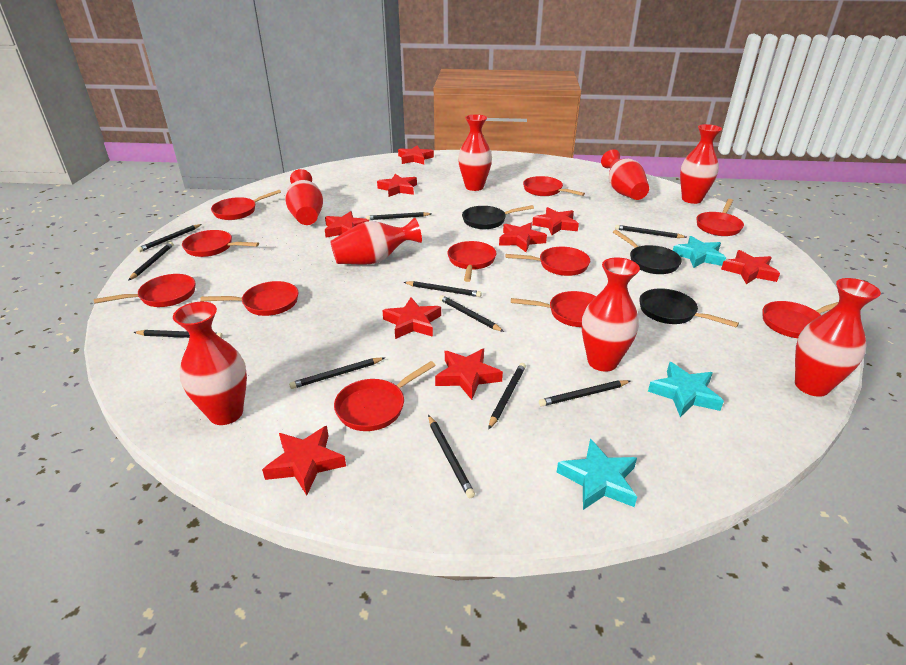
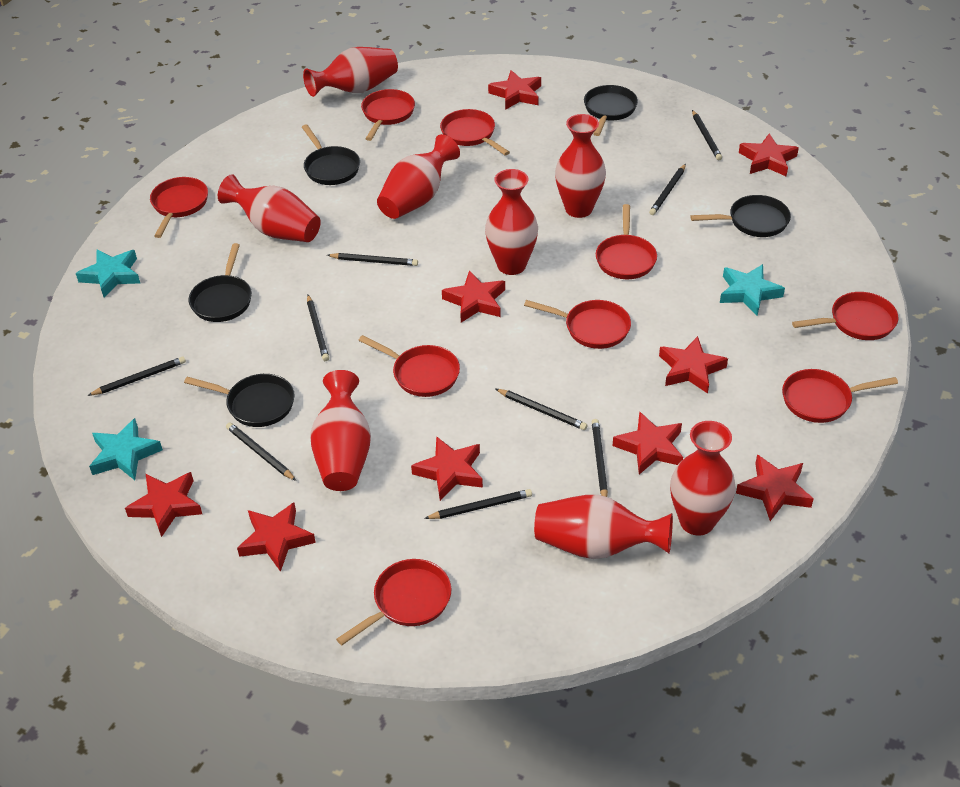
black pan: [462,205,534,229] [613,230,682,274] [639,288,739,327] = 3 -> [184,374,294,427] [189,243,252,322] [302,124,360,185] [584,85,638,136] [690,195,791,237] = 5
black pencil: [128,242,174,281] [133,330,223,338] [137,224,202,252] [289,357,384,389] [366,212,432,220] [404,281,482,297] [428,415,475,498] [439,295,504,332] [488,363,526,429] [539,380,631,407] [615,225,687,238] = 11 -> [87,356,186,396] [226,422,296,481] [307,295,329,361] [327,253,418,266] [424,489,532,519] [496,389,587,430] [592,419,608,497] [649,164,686,215] [692,110,722,160] = 9
red pan: [94,274,196,307] [182,230,259,257] [200,281,298,316] [211,190,281,220] [334,361,436,431] [447,241,496,282] [505,246,590,276] [511,291,596,327] [523,176,585,196] [696,199,744,236] [762,301,839,338] = 11 -> [150,177,208,238] [336,559,451,645] [358,335,460,397] [361,89,415,141] [440,109,510,155] [524,300,631,349] [596,204,657,279] [782,369,898,423] [792,292,898,340] = 9

